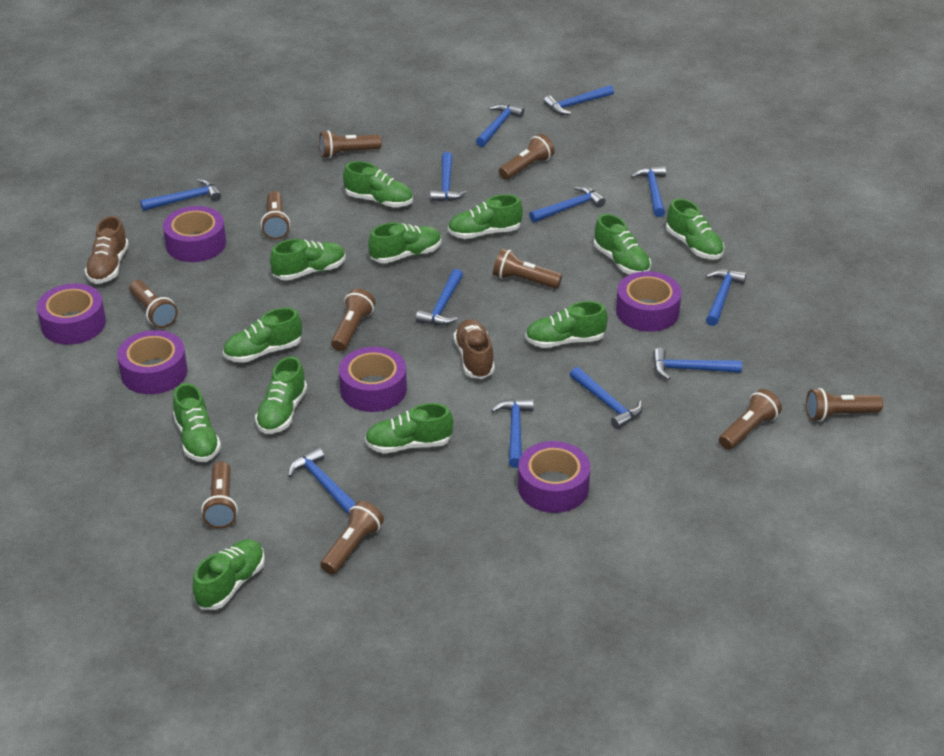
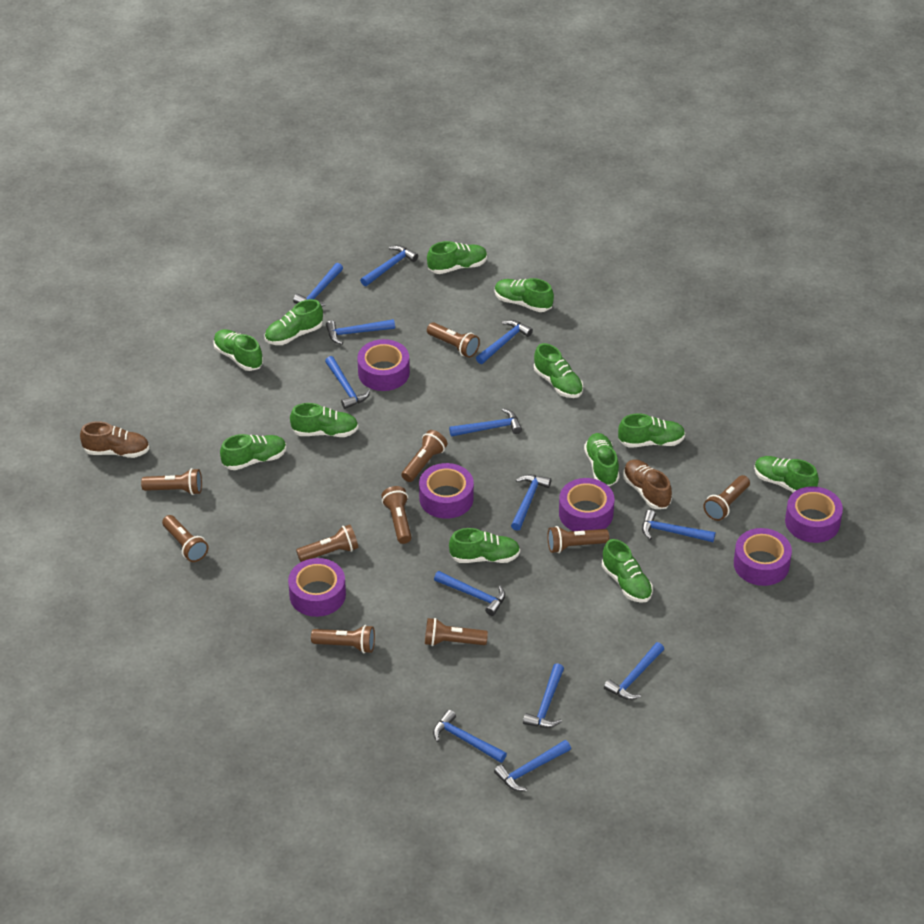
blue hammer: [140,179,221,211] [288,447,356,515] [416,269,463,325] [430,152,467,202] [476,104,524,147] [491,399,534,468] [529,186,605,222] [543,85,614,115] [570,367,643,429] [631,166,666,217] [653,348,742,380] [706,270,746,326] = 12 -> [293,263,343,307] [325,356,370,409] [326,319,395,345] [360,245,418,286] [433,710,507,763] [434,571,505,616] [449,408,522,437] [476,320,533,364] [494,740,571,791] [511,474,551,531] [523,663,564,728] [604,642,664,700] [642,510,715,542] = 13

